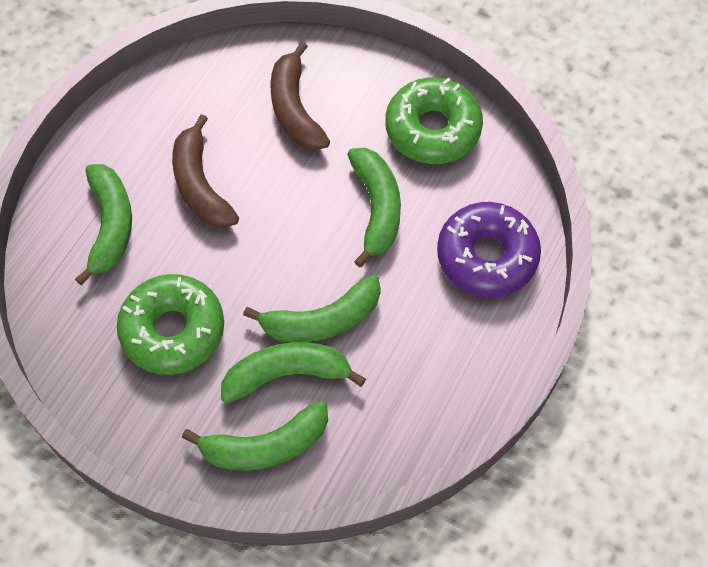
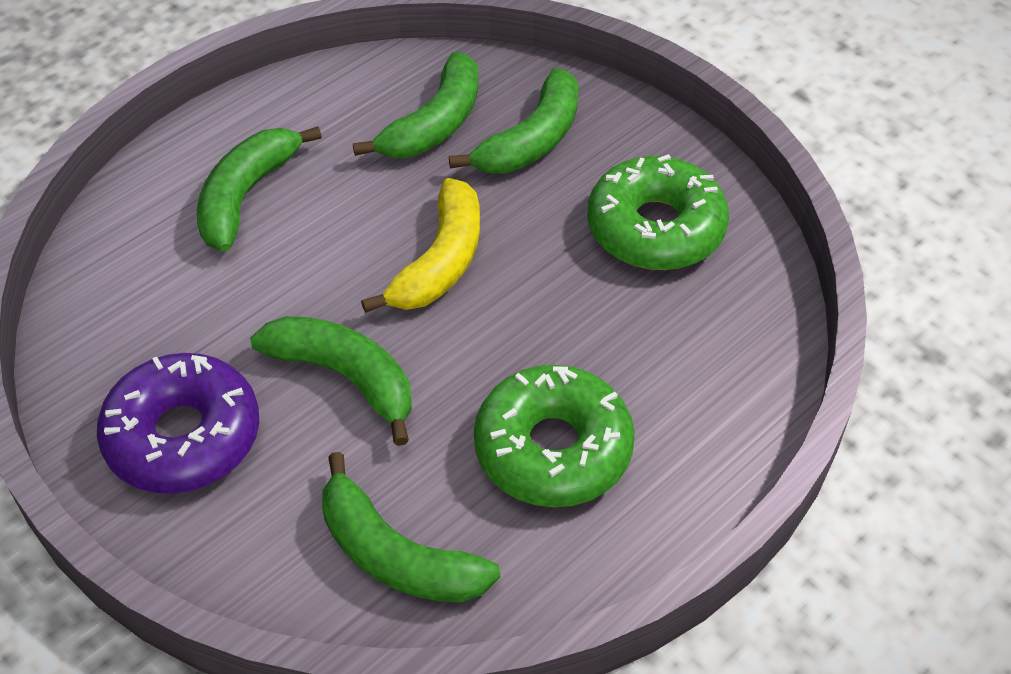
brown banana: [172,114,239,228] [270,42,330,150] = 2 -> none = 0
yellow banana: none = 0 -> [361,178,480,313] = 1

